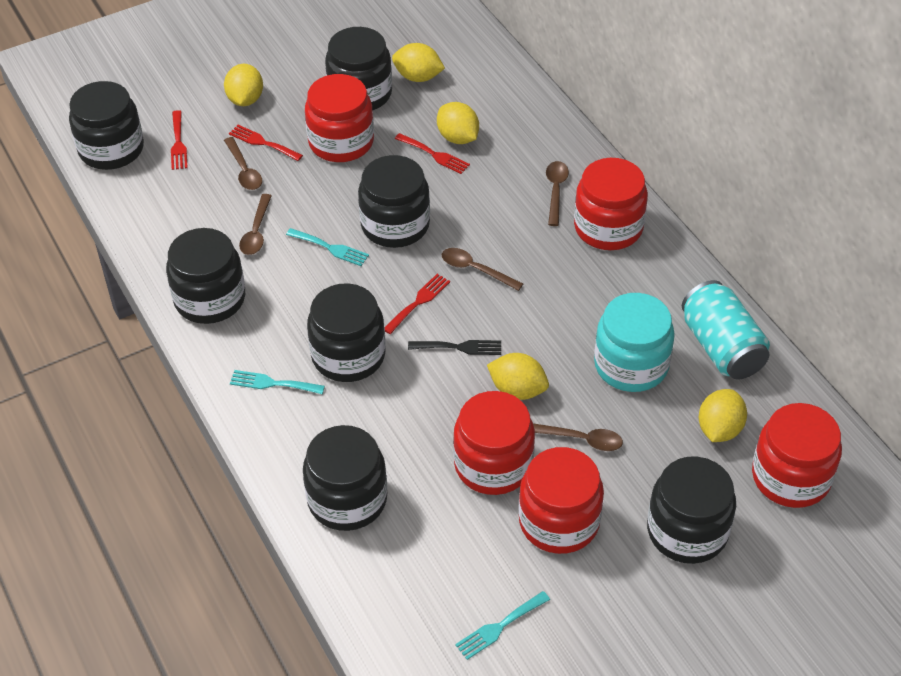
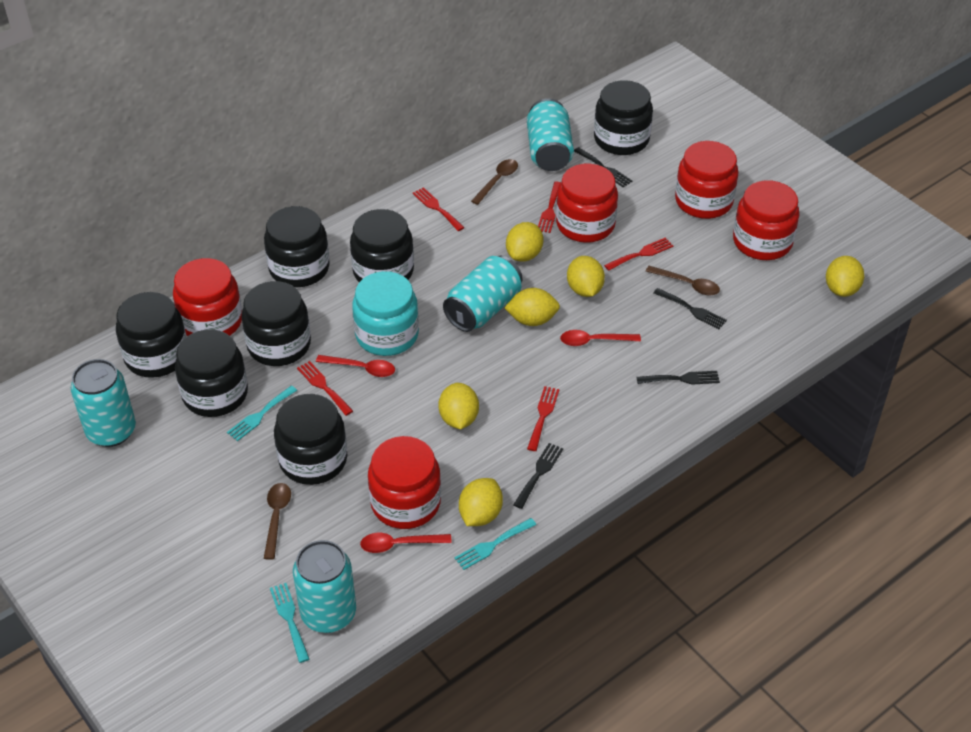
black fork: [408,340,501,355] = 1 -> [513,443,563,509] [574,147,632,187] [637,371,720,385] [654,288,727,329] = 4
brown spoon: [224,137,262,190] [239,194,272,255] [442,248,523,291] [533,423,623,451] [546,161,569,226] = 5 -> [264,483,291,560] [471,159,518,205] [646,266,720,296] = 3
red fork: [171,110,188,170] [229,125,303,161] [385,274,450,334] [395,133,470,174] = 4 -> [297,361,353,416] [412,187,465,231] [527,386,559,451] [538,182,561,233] [604,238,673,271] = 5
red spoon: none = 0 -> [316,355,395,377] [360,533,452,553] [560,330,641,346] = 3
turquoise can: [682,280,770,379] = 1 -> [71,359,136,447] [293,540,356,633] [443,255,523,332] [527,98,574,171] = 4
yellow lemon: [224,64,263,106] [392,43,445,82] [437,102,479,144] [487,353,549,400] [699,389,747,442] = 5 -> [438,383,479,429] [459,478,503,526] [504,288,560,326] [506,222,543,262] [567,256,605,297] [826,256,864,297] = 6

